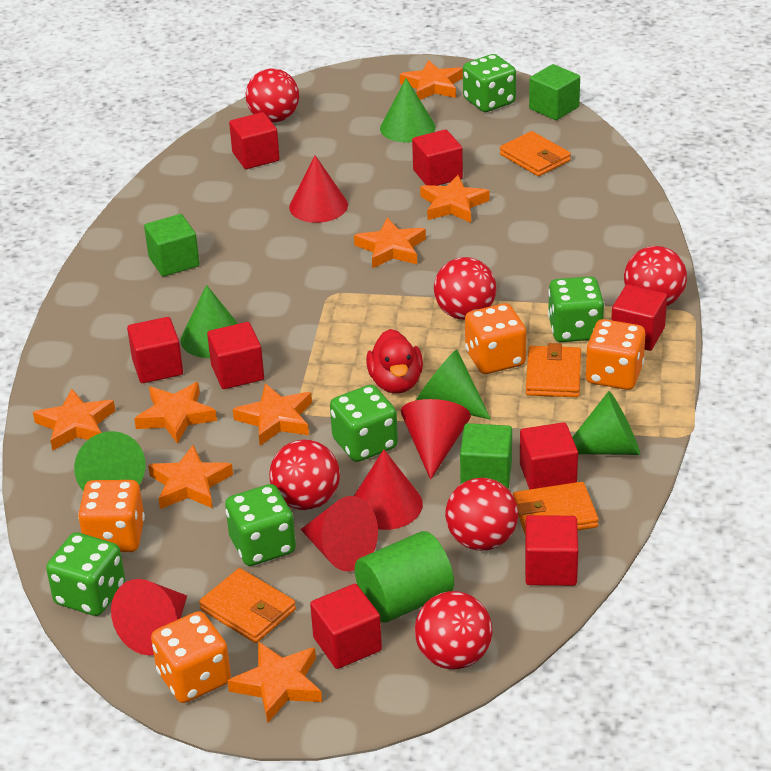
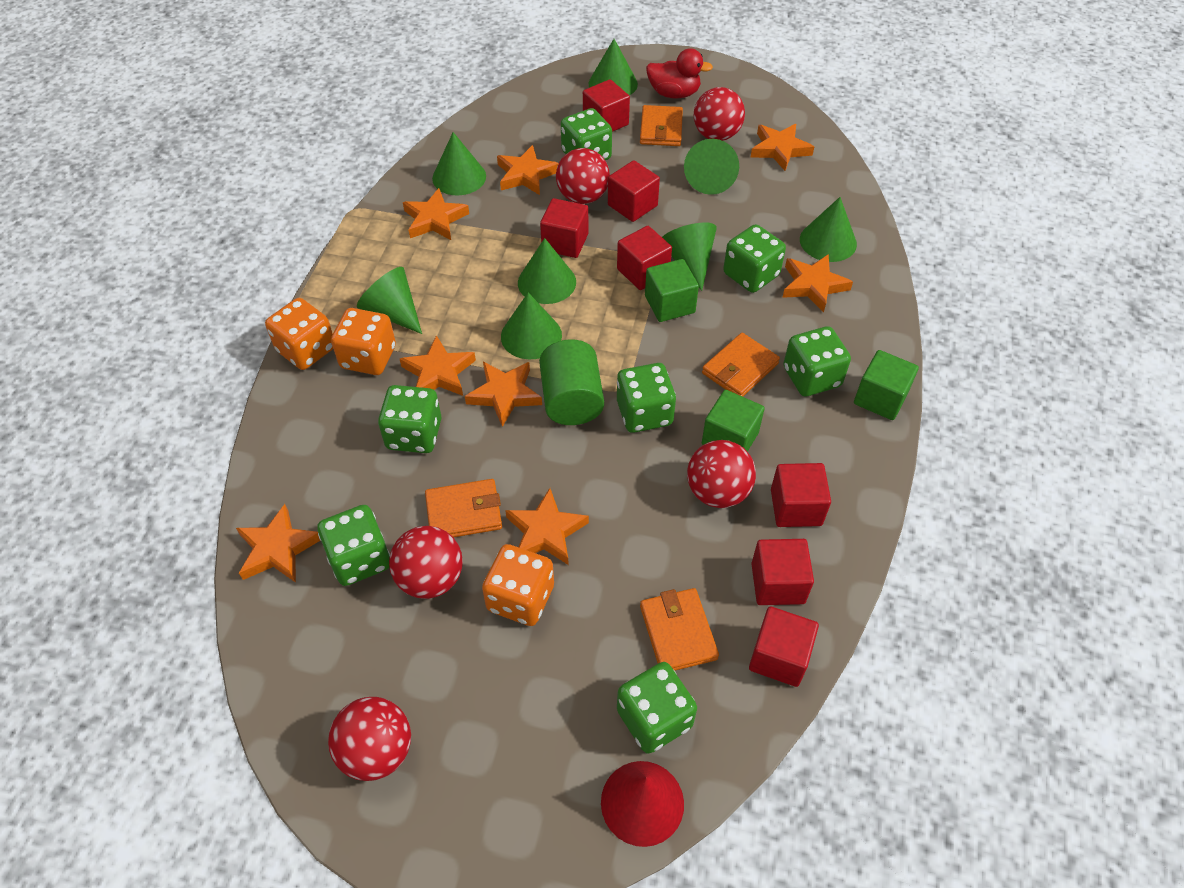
green cone: [74,431,145,491] [181,285,238,358] [380,78,435,142] [416,350,491,420] [572,391,640,455] = 5 -> [357,267,422,334] [432,132,486,195] [501,293,562,359] [518,238,576,304] [589,39,638,95] [662,223,717,291] [684,139,739,195] [800,197,857,262] = 8
green dice: [46,532,125,616] [225,484,296,566] [330,385,398,462] [463,54,516,112] [548,276,604,342] = 5 -> [318,505,390,586] [378,385,441,453] [561,108,612,160] [617,363,676,433] [617,662,697,754] [723,224,786,293] [783,326,851,397] = 7
orange dice: [78,480,145,552] [151,611,231,703] [465,303,526,374] [585,319,645,390] = 4 -> [265,298,333,370] [331,308,396,375] [482,544,554,626] = 3
red ball: [246,68,299,123] [269,439,340,510] [415,591,493,669] [434,257,496,320] [445,478,518,551] [624,246,687,306] = 6 -> [328,697,411,781] [389,526,463,599] [556,148,610,204] [687,440,756,508] [694,87,745,141] = 5
red cone: [111,579,187,655] [289,155,348,223] [301,496,378,572] [354,449,423,530] [401,399,471,480] = 5 -> [601,761,684,847] = 1
red cube: [127,317,183,383] [207,322,264,389] [229,112,280,169] [310,584,382,669] [412,129,463,186] [520,422,578,490] [525,515,578,586] [611,284,667,351] = 8 -> [540,198,588,258] [583,79,630,132] [608,160,660,222] [617,226,672,290] [749,606,819,687] [751,539,814,605] [771,463,831,527] = 7

